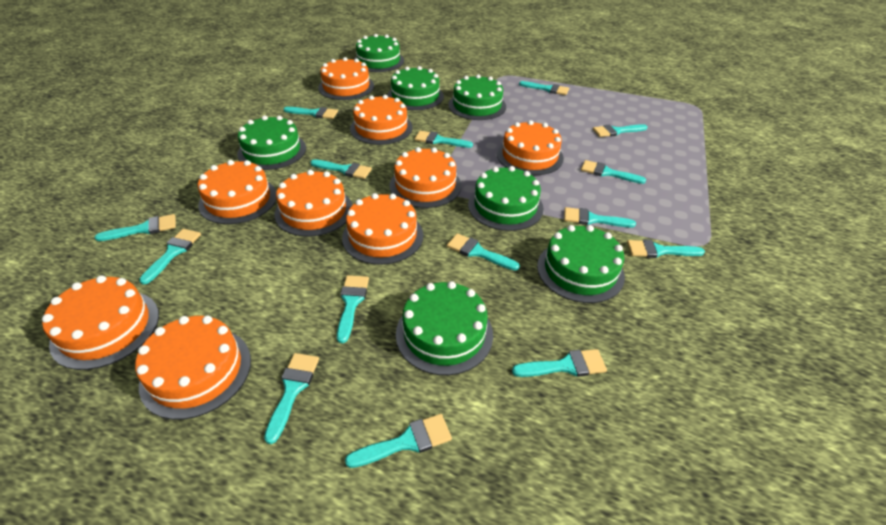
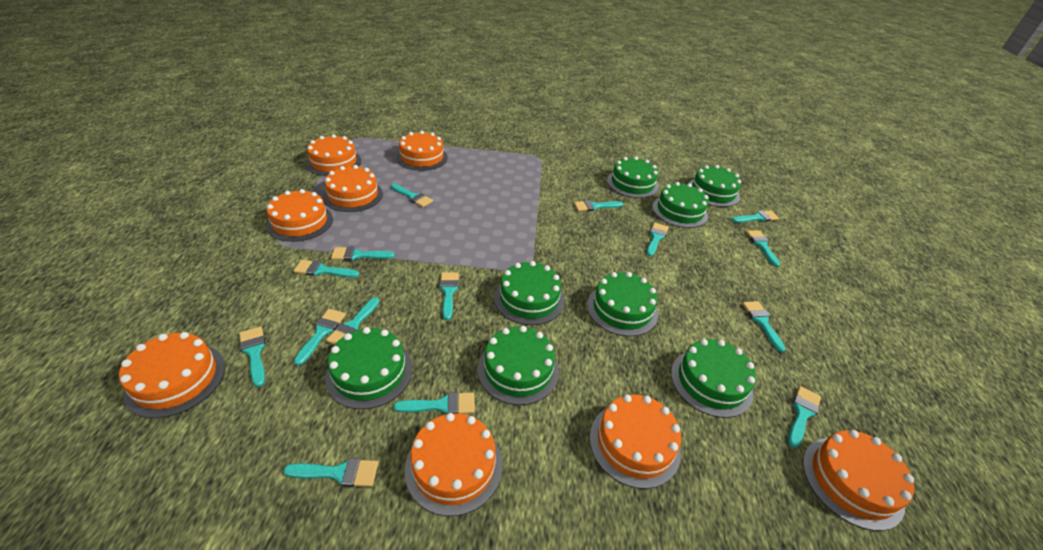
green cake: [237,116,306,170] [354,34,404,72] [387,66,444,110] [396,281,493,375] [448,74,506,120] [468,166,544,231] [537,225,625,303] = 7 -> [325,327,413,409] [478,326,559,405] [494,261,564,325] [587,272,658,336] [607,157,659,198] [652,182,709,228] [671,339,756,418] [689,165,741,207] = 8
orange cake: [42,275,159,370] [135,316,251,420] [198,160,277,224] [275,170,352,236] [318,57,374,100] [342,193,423,265] [350,95,412,145] [390,147,461,208] [497,120,564,175] = 9 -> [119,332,225,418] [266,189,333,242] [306,134,361,176] [323,165,383,212] [396,131,448,171] [405,413,502,516] [590,394,681,489] [803,430,914,531] = 8

